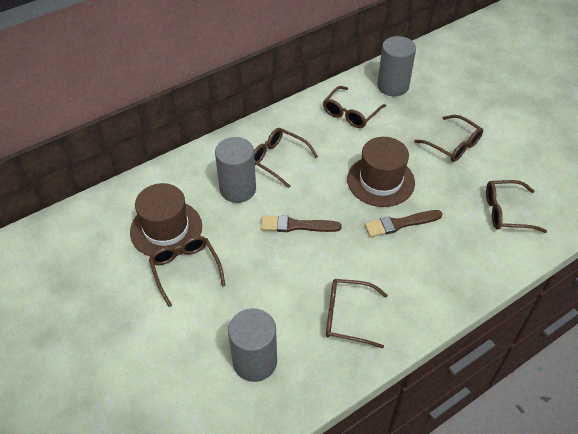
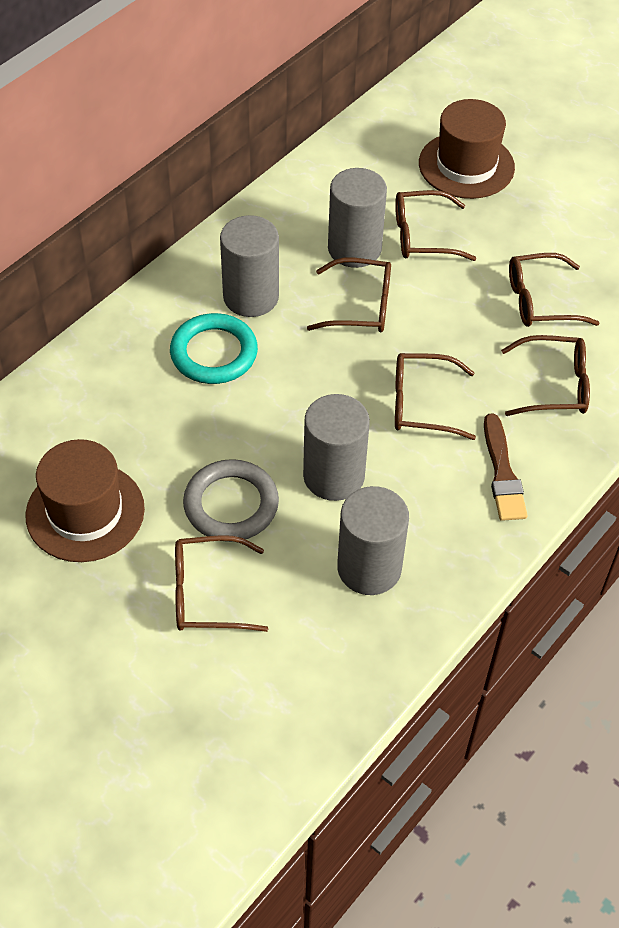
brown brush: [261,215,342,232] [365,210,442,237] = 2 -> [484,413,528,521] = 1
grey cylinder: [215,137,256,203] [228,308,277,382] [377,36,416,96] = 3 -> [220,215,279,317] [303,394,370,501] [328,168,387,268] [337,486,409,595] = 4
grey ring: none = 0 -> [183,459,279,542] = 1
turquoise ring: none = 0 -> [170,313,258,384] = 1

